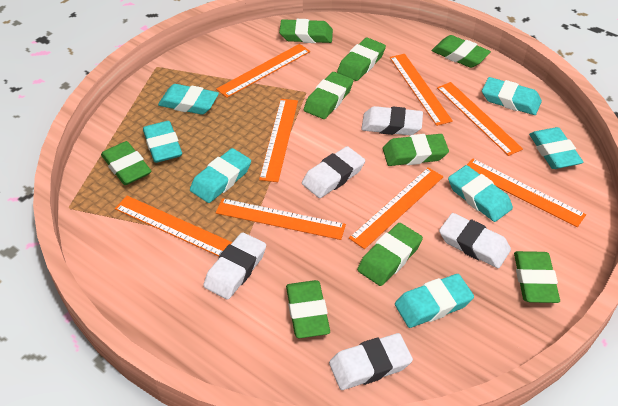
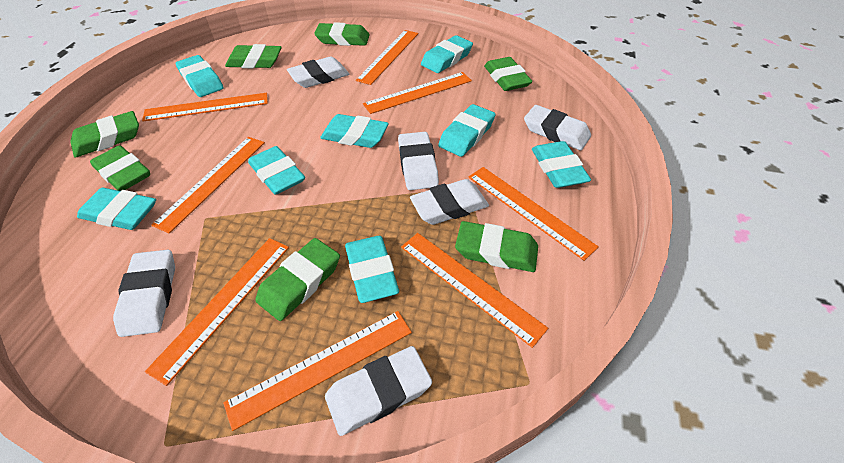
green eraser: [101,141,151,185] [279,19,333,43] [286,280,330,338] [304,72,353,119] [337,38,386,81] [357,223,423,286] [383,134,449,166] [432,35,491,68] [514,251,560,303] = 9 -> [70,111,139,158] [90,145,150,191] [225,44,282,68] [255,238,340,321] [314,22,369,46] [455,221,538,272] [484,57,532,91] = 7
turquoise eraser: [143,121,182,163] [158,84,219,115] [190,148,251,203] [395,274,474,328] [448,165,513,222] [482,77,542,115] [529,127,583,169] = 7 -> [77,188,156,230] [175,55,224,97] [248,146,305,195] [320,114,389,148] [345,236,399,303] [421,35,473,73] [438,104,496,157] [532,141,591,188] = 8
white eraser: [203,232,266,300] [302,146,365,198] [329,333,413,390] [362,106,423,135] [439,213,511,269] = 5 -> [113,250,175,337] [287,57,349,88] [325,346,432,436] [398,132,439,190] [410,179,489,225] [524,105,591,150] = 6

